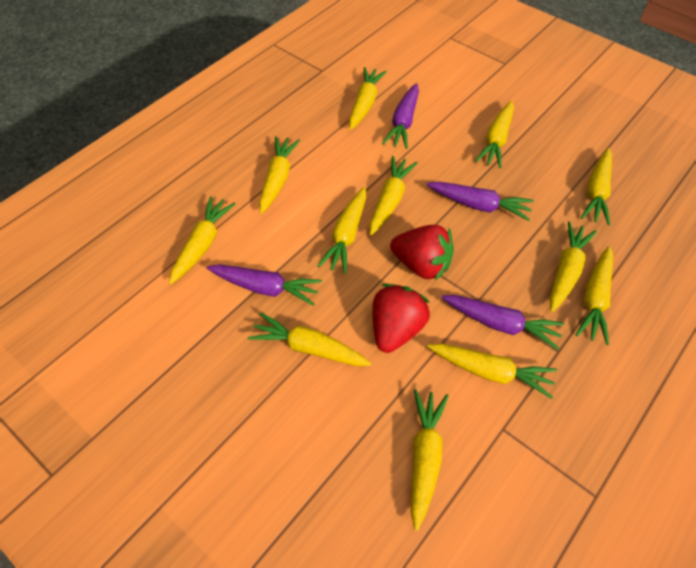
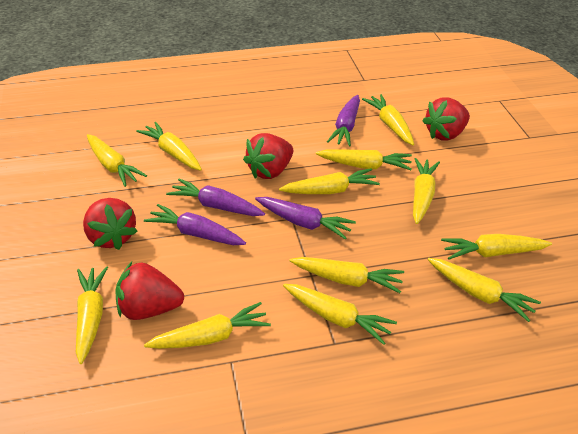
red strawberry: [372,284,430,353] [390,225,454,281] = 2 -> [83,198,138,250] [115,262,184,320] [243,133,294,179] [422,97,470,141] = 4

